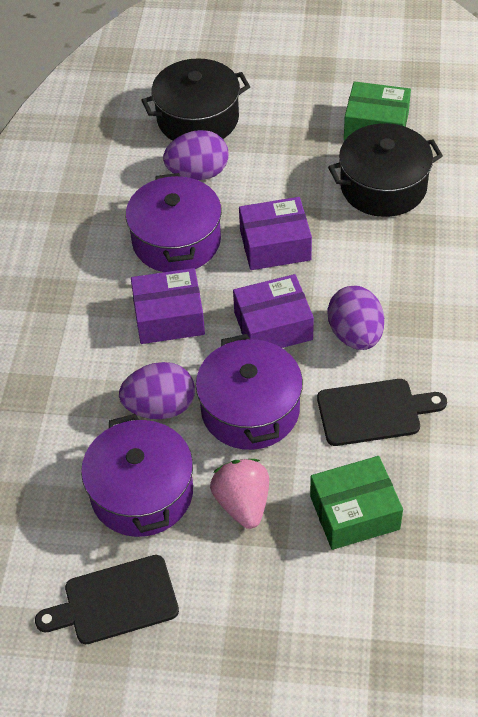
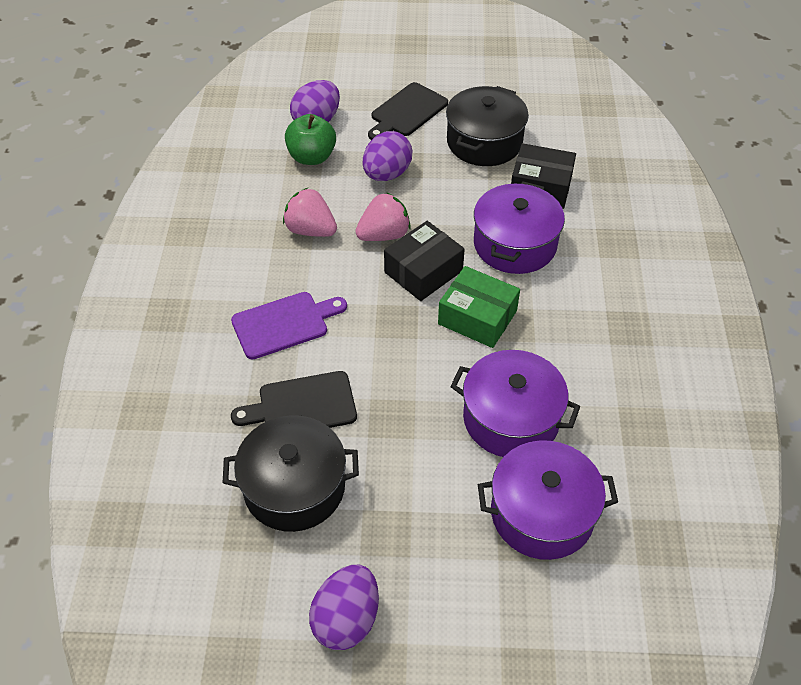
black box: none = 0 -> [384,221,465,301] [511,143,576,209] = 2
green apple: none = 0 -> [285,114,336,165] = 1
green box: [310,456,403,550] [344,81,411,140] = 2 -> [438,266,520,348] = 1
pink strawberry: [210,459,269,529] = 1 -> [283,188,337,237] [355,192,411,241] = 2
purple box: [131,268,205,344] [233,274,314,348] [239,197,312,270] = 3 -> none = 0
purple cutting board: none = 0 -> [231,292,347,359] = 1

